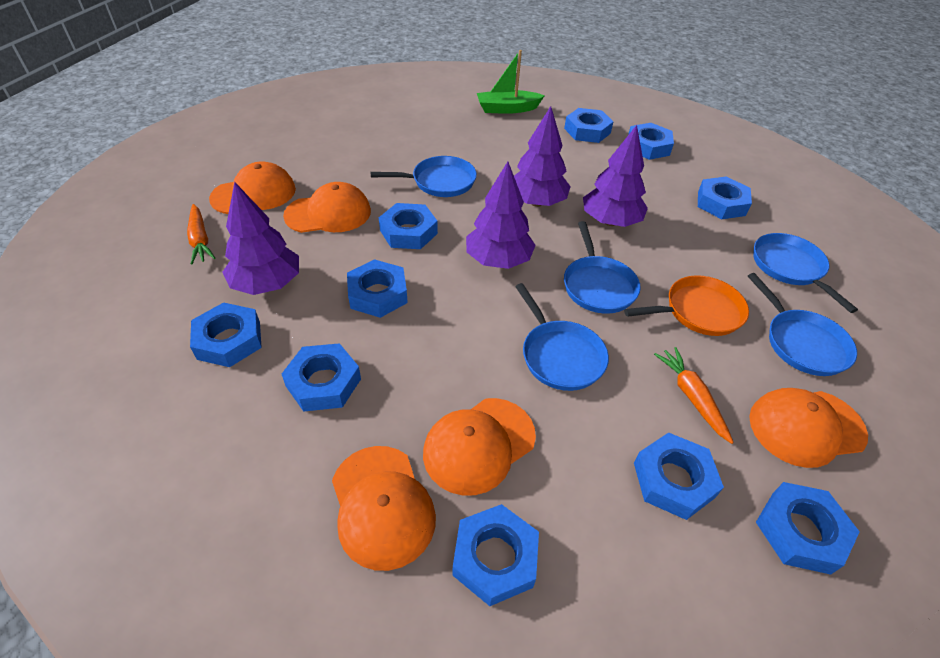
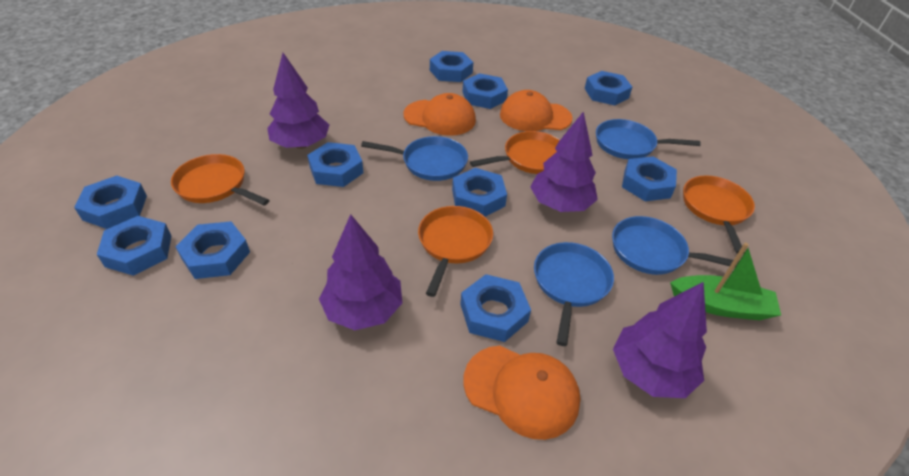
blue pan: [371,156,477,197] [515,283,609,391] [564,221,641,314] [748,273,857,376] [753,233,858,313] = 5 -> [361,136,468,181] [534,242,614,346] [596,119,701,159] [612,216,739,275] = 4
orange cap: [209,161,296,214] [283,182,371,233] [332,446,436,571] [423,398,536,496] [749,388,868,468] = 5 -> [403,93,476,136] [463,346,581,440] [500,90,572,131] = 3
orange carrot: [187,204,215,264] [654,347,734,444] = 2 -> none = 0
orange pan: [624,275,749,336] = 1 -> [171,154,269,206] [418,206,493,297] [470,131,560,174] [683,175,755,254] = 4

